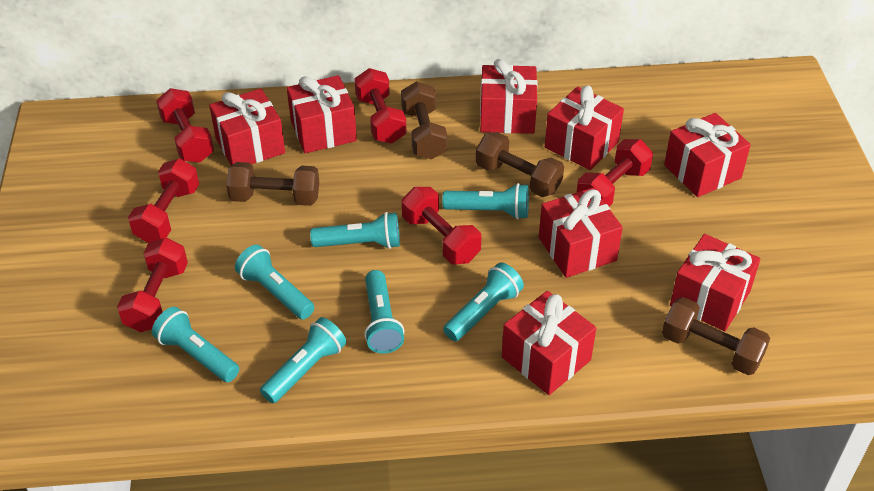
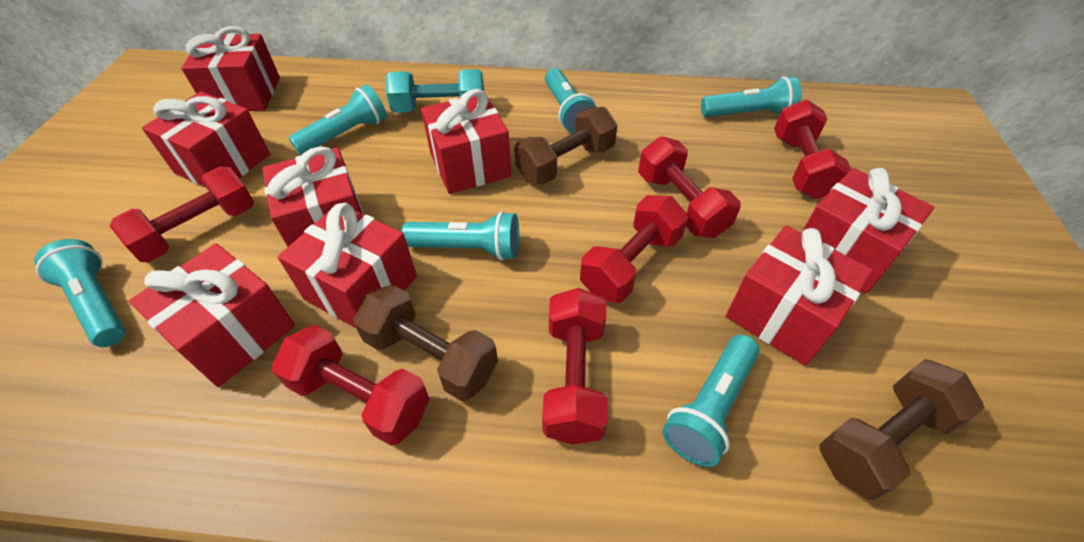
brown dumbbell: [226,162,319,206] [401,81,448,160] [476,132,564,197] [662,297,770,375] = 4 -> [353,285,498,401] [514,107,617,185] [819,359,985,500] = 3
turquoise dumbbell: none = 0 -> [386,69,484,113] = 1
turquoise flashlight: [152,307,239,382] [235,245,315,319] [260,317,346,403] [310,212,400,249] [364,270,405,354] [442,183,529,219] [443,262,524,341] = 7 -> [34,239,125,347] [289,84,387,155] [401,211,519,261] [545,68,596,133] [662,335,759,467] [701,76,802,117] = 6

